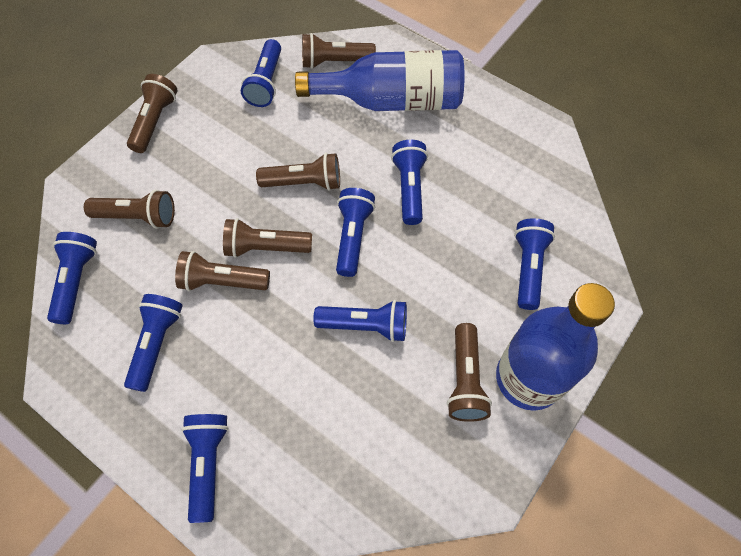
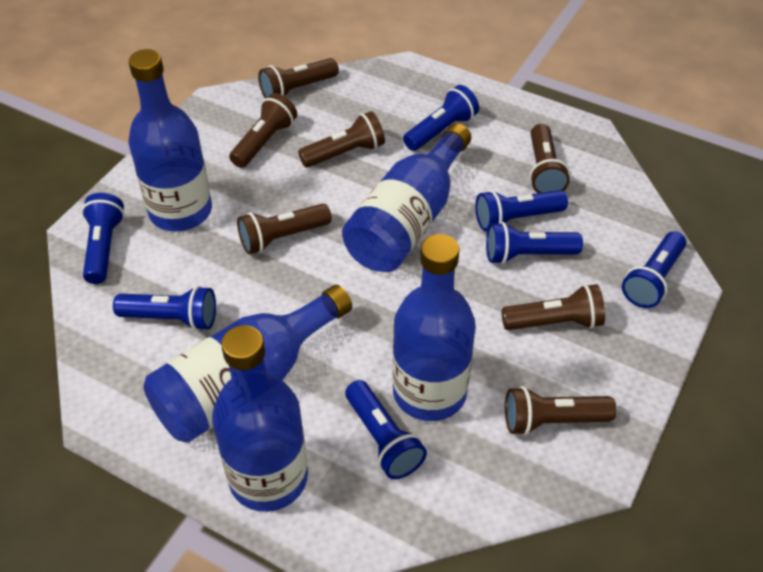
blue bottle: [295,50,465,111] [496,283,615,411] = 2 -> [128,49,212,231] [143,285,352,443] [212,325,308,512] [342,123,471,272] [392,234,476,421] = 5
blue flashlight: [47,232,97,324] [124,294,183,392] [181,414,229,523] [241,39,281,107] [313,300,407,342] [336,188,375,277] [391,140,428,225] [514,218,555,310] = 8 -> [82,193,125,284] [113,286,216,331] [345,380,427,479] [403,85,479,151] [475,190,568,231] [486,222,583,264] [622,231,686,308] = 7

